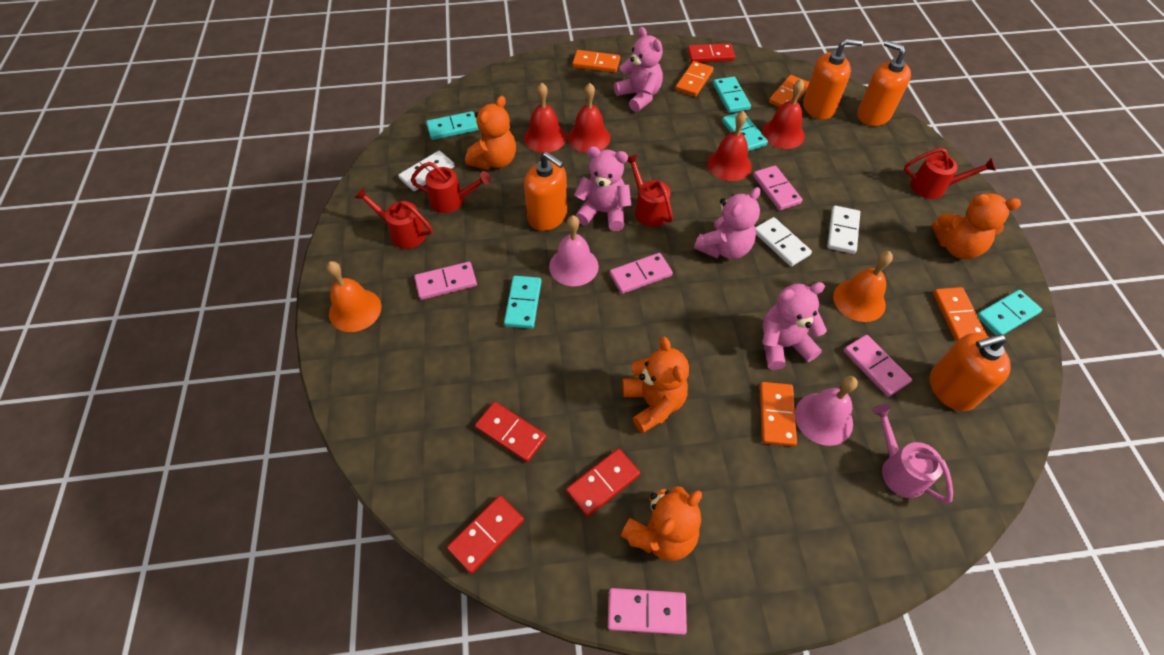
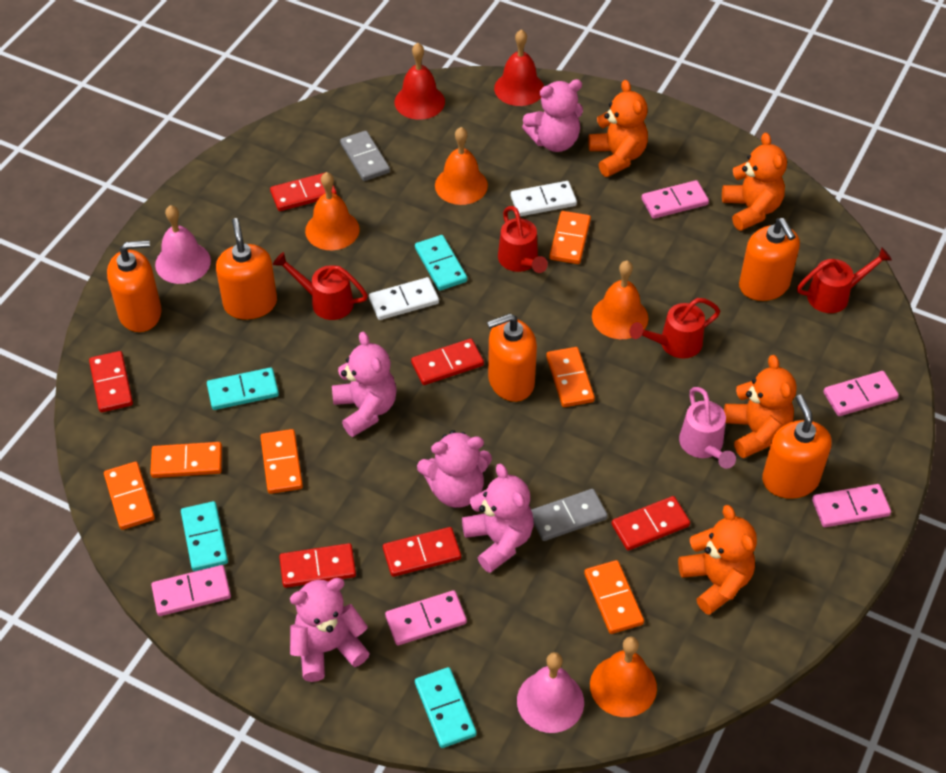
grey domino: none = 0 -> [340,131,390,181] [531,489,608,541] = 2
orange bell: [326,261,381,332] [833,251,893,322] = 2 -> [305,172,360,250] [435,127,488,205] [590,637,657,717] [592,261,649,339] = 4
orange domino: [572,50,620,73] [675,61,714,97] [760,382,797,446] [769,75,809,107] [933,287,987,341] = 5 -> [104,462,155,530] [150,442,222,478] [260,429,303,494] [546,347,595,407] [549,211,591,264] [584,560,644,634] = 6
orange soap dispenser: [524,152,567,231] [803,39,863,120] [857,40,911,126] [930,333,1011,411] = 4 -> [107,240,162,332] [216,218,277,320] [487,313,537,402] [739,218,800,301] [762,394,832,499] = 5
pink teddy bear: [574,146,632,231] [614,27,663,112] [694,187,761,259] [762,282,827,370] = 4 -> [290,578,370,682] [332,332,397,437] [417,430,492,508] [462,464,534,573] [522,79,583,152] = 5
red bell: [524,83,567,153] [568,83,611,153] [707,111,752,181] [762,79,805,149] = 4 -> [395,43,445,120] [494,29,544,106] = 2
red domino: [447,496,524,574] [475,402,547,462] [566,448,640,517] [688,43,735,63] = 4 -> [89,351,133,412] [270,172,337,211] [279,543,356,588] [383,527,461,577] [411,339,484,385] [612,496,690,550] = 6
turquoise domino: [426,111,479,140] [504,276,542,329] [713,77,751,113] [722,113,768,151] [977,290,1042,335] = 5 -> [181,501,228,571] [207,368,279,410] [415,235,467,291] [415,667,477,748] = 4
white domino: [398,151,455,191] [755,217,812,266] [827,206,860,254] = 3 -> [369,277,439,320] [511,181,577,216] = 2

